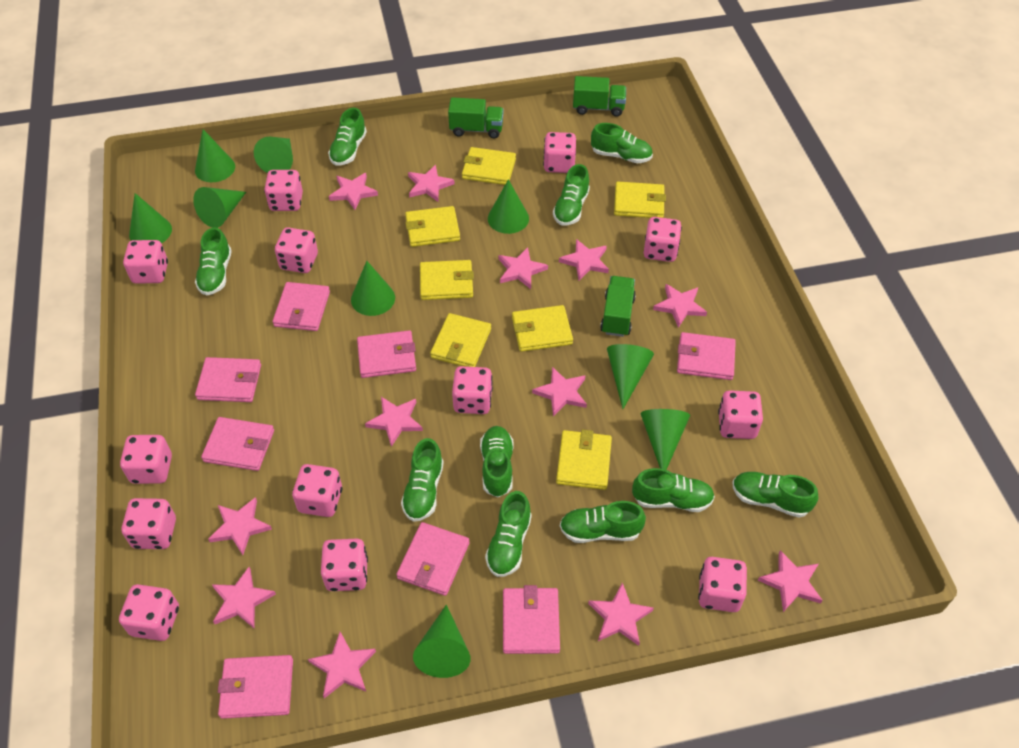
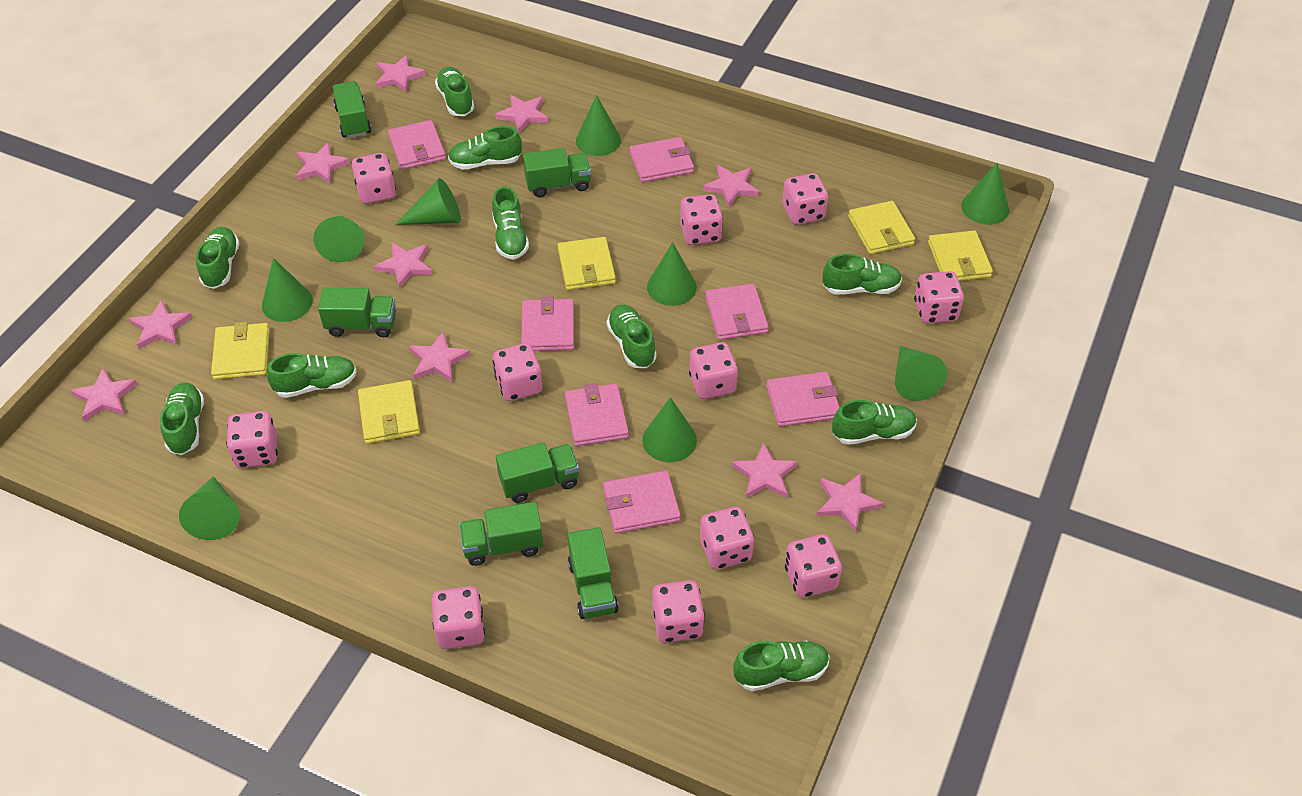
green truck: [448,97,504,139] [573,76,626,117] [600,276,636,337] = 3 -> [318,288,396,337] [333,81,371,138] [459,502,543,566] [496,442,579,503] [523,148,591,197] [568,527,619,619] = 6
pink dice: [119,584,179,641] [120,435,172,484] [122,498,176,549] [123,240,168,284] [264,170,303,211] [275,227,318,273] [292,464,342,517] [321,539,368,591] [452,366,493,414] [543,132,576,173] [644,217,682,262] [698,557,747,612] [718,390,763,439] = 13 -> [226,411,278,468] [352,153,396,204] [432,586,485,649] [493,343,542,401] [652,580,705,643] [680,194,723,245] [689,342,738,399] [700,507,754,569] [782,173,828,225] [785,534,842,598] [914,271,964,324] = 11
pink star: [208,497,272,555] [212,567,276,628] [308,632,376,698] [329,173,378,210] [365,397,423,447] [408,165,455,202] [498,247,548,289] [532,367,587,416] [559,239,609,280] [588,582,654,646] [653,284,707,328] [758,550,823,612] = 12 -> [70,368,137,422] [129,300,192,349] [296,142,350,184] [374,243,433,288] [375,55,426,93] [409,331,471,382] [495,95,548,133] [703,165,759,207] [731,442,798,498] [817,473,883,533] = 10
pink wallet: [195,357,261,402] [201,417,274,471] [218,655,293,719] [273,282,330,331] [357,330,416,378] [396,522,470,596] [503,585,560,654] [677,332,736,380] = 8 -> [388,120,446,170] [521,296,574,351] [565,383,629,446] [603,471,680,533] [629,137,694,182] [705,284,768,340] [766,372,840,427] = 7
yellow wallet: [405,206,460,247] [420,260,474,300] [430,313,491,367] [462,147,516,185] [512,305,573,352] [556,429,612,490] [614,182,666,218] = 7 -> [211,322,270,380] [358,380,420,444] [558,237,616,290] [848,201,915,254] [928,230,993,281] = 5

